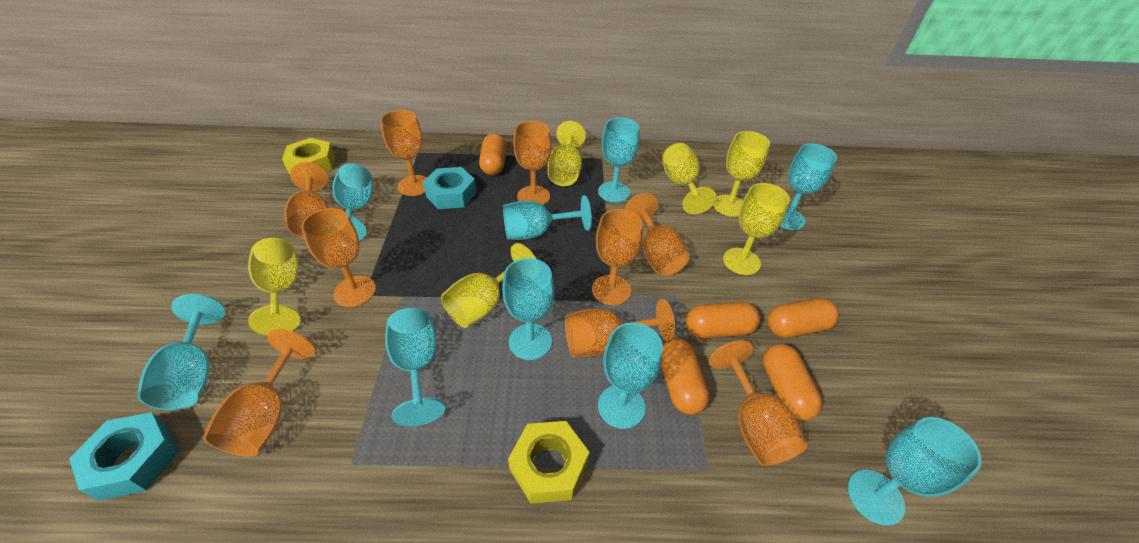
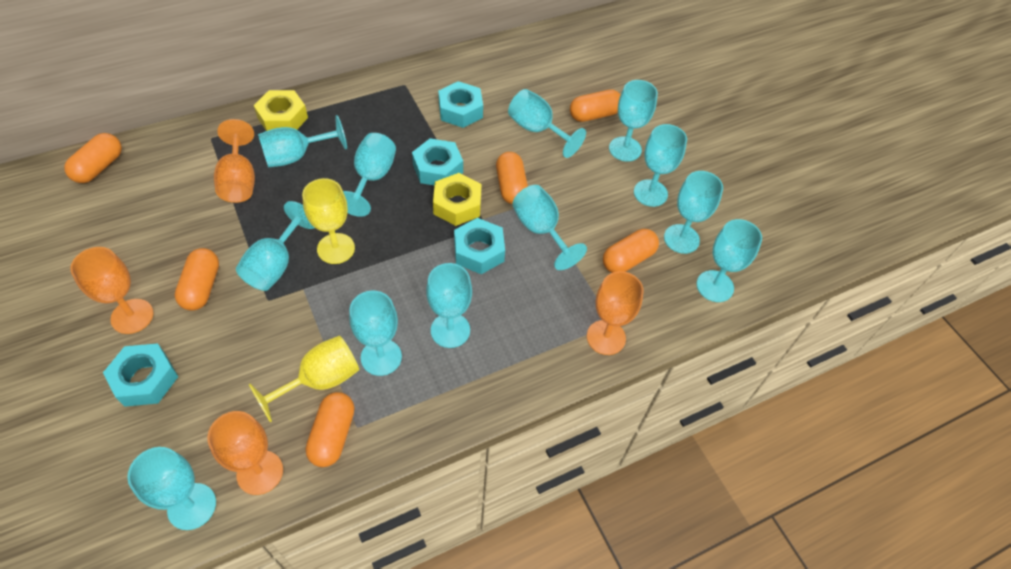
orange capsule: [479,133,507,175] [661,338,710,415] [686,302,760,339] [763,344,822,421] [767,298,839,338] = 5 -> [64,133,122,183] [175,248,219,311] [306,392,354,467] [496,152,528,204] [570,89,621,122] [603,229,659,273] = 6
orange goblet: [203,329,316,457] [284,162,328,238] [301,208,376,307] [381,110,427,196] [513,121,552,205] [565,299,675,357] [592,209,643,305] [625,193,689,276] [709,340,808,466] = 9 -> [70,247,154,334] [207,411,283,495] [214,119,255,203] [587,271,644,355] = 4
turquoise goblet: [137,294,226,410] [333,164,373,241] [385,308,445,427] [502,258,554,360] [503,195,592,240] [598,118,640,203] [598,323,663,429] [780,144,837,230] [848,417,982,526] = 9 -> [127,447,216,530] [236,201,315,291] [258,115,347,167] [343,133,396,217] [349,291,402,376] [426,263,472,348] [508,89,586,158] [512,185,587,270] [609,80,658,162] [634,124,687,207] [664,171,723,254] [696,219,762,302] = 12
turquoise nut: [69,412,180,501] [423,167,476,209] = 2 -> [103,343,178,407] [412,138,463,186] [438,81,483,128] [454,218,505,274] = 4
yellow goblet: [248,238,300,335] [441,243,536,328] [547,121,586,186] [662,143,716,214] [713,131,770,217] [723,183,790,275] = 6 -> [249,335,359,422] [302,178,355,264] = 2

